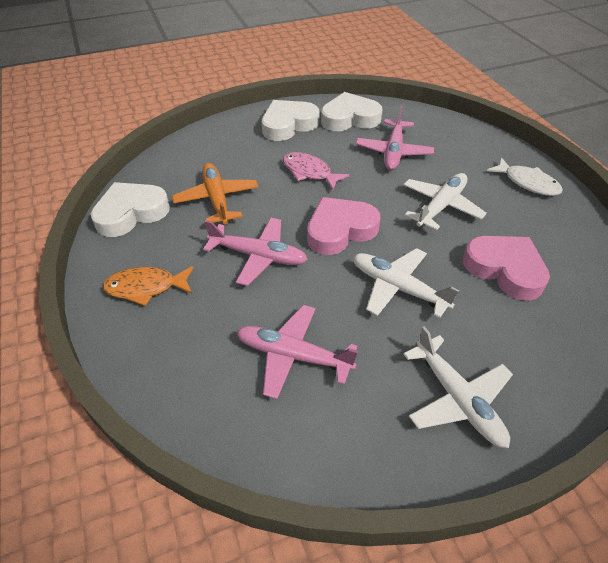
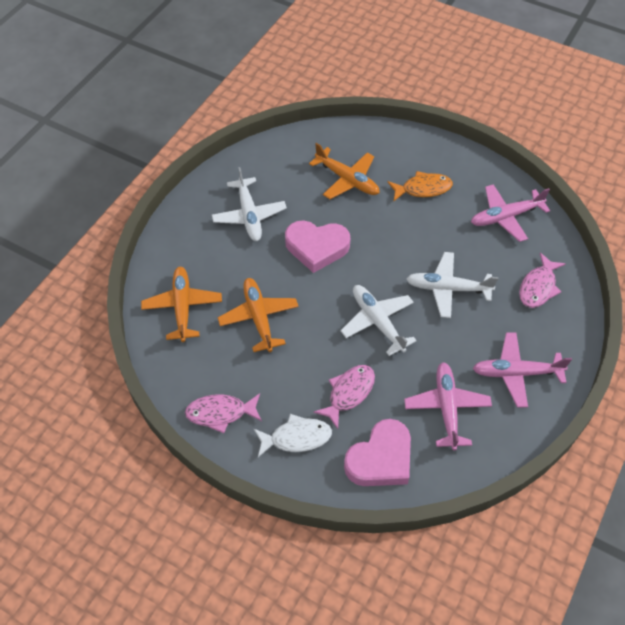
orange plane: [172,163,259,225] = 1 -> [141,267,222,342] [218,278,299,352] [309,143,379,199] = 3
pink fish: [283,152,350,190] = 1 -> [185,393,262,433] [313,365,375,429] [519,253,566,308] = 3
white heart: [91,182,170,237] [262,100,320,141] [321,92,382,131] = 3 -> none = 0

